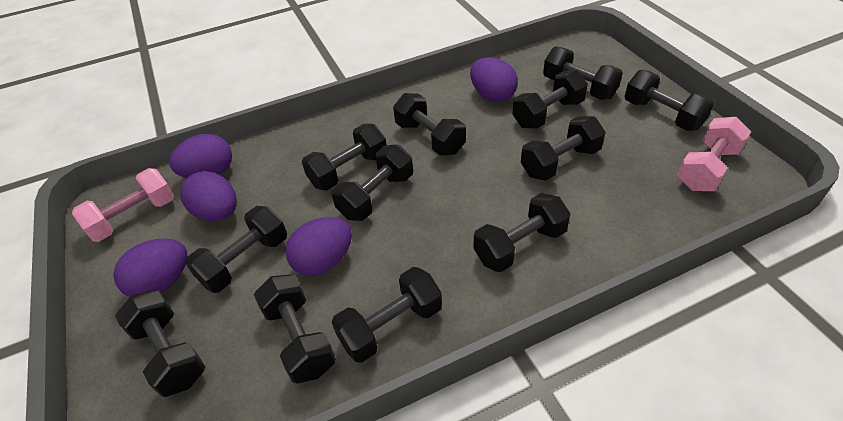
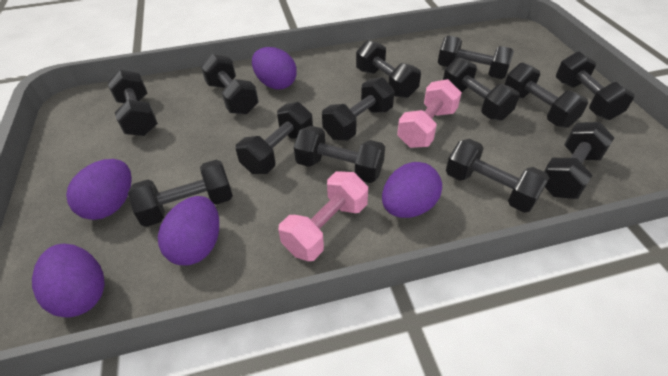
black dumbbell: [115,291,205,397] [185,206,287,293] [254,274,336,384] [302,124,387,191] [332,144,413,221] [332,267,442,363] [393,93,466,156] [474,193,570,272] [512,70,588,129] [521,116,606,181] [543,46,623,100] [624,70,714,131] = 12 -> [108,70,158,136] [128,159,233,227] [201,54,259,115] [236,102,313,174] [294,126,385,183] [322,77,395,141] [356,40,421,98] [438,35,514,79] [443,57,519,121] [446,139,549,212] [504,63,588,128] [544,122,614,199] [556,51,635,120] = 13

